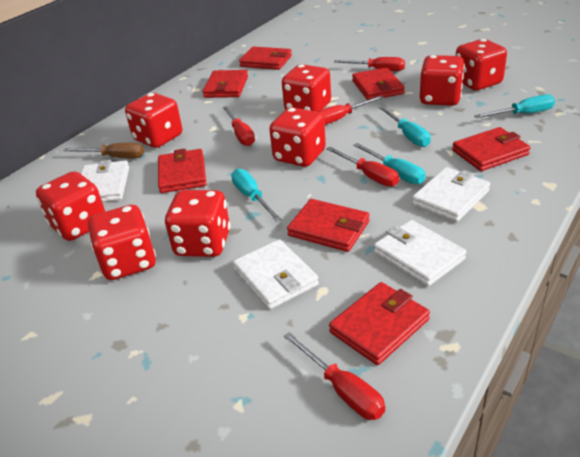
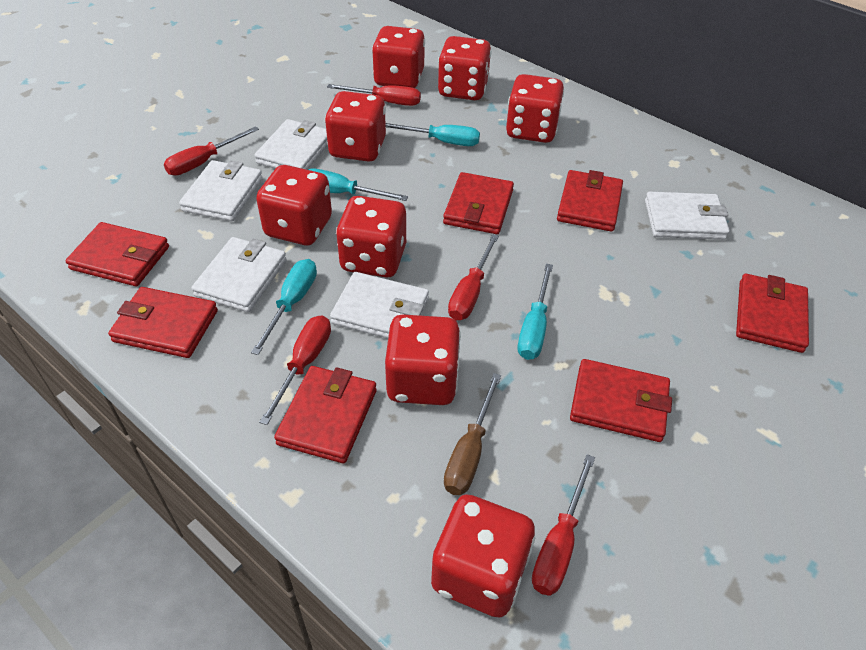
white wallet: [81,160,129,202] [233,239,319,309] [374,220,466,286] [412,167,490,222] = 4 -> [179,160,263,221] [191,237,287,312] [254,119,328,170] [330,272,429,338] [645,192,730,240] = 5

